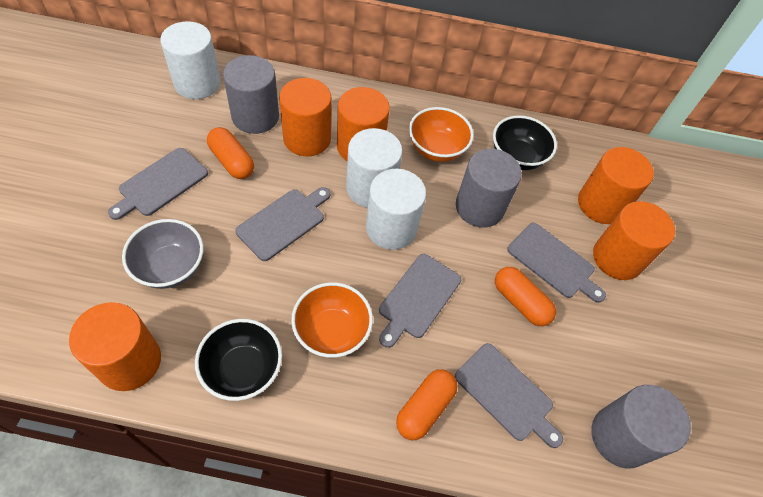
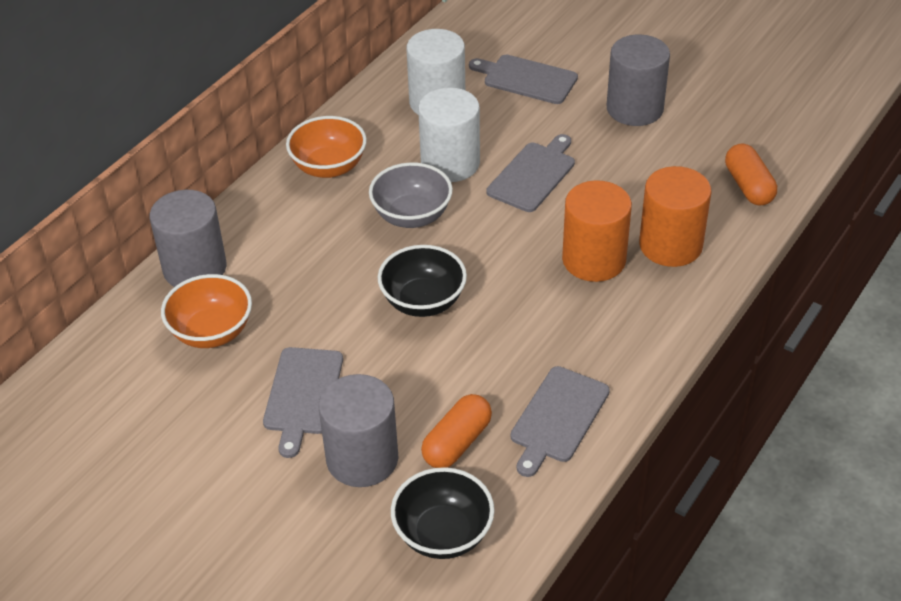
grey cutting board: [108,148,208,220] [235,187,330,261] [379,254,461,348] [455,343,563,448] [507,223,606,303] = 5 -> [263,347,343,458] [469,55,578,104] [486,134,575,212] [510,366,610,477] = 4
orange capsule: [207,127,254,179] [396,369,458,440] [495,267,556,326] = 3 -> [421,394,492,468] [725,144,777,206] = 2
orange cylinder: [69,302,161,391] [279,78,332,157] [337,87,390,161] [578,147,654,224] [593,201,675,280] = 5 -> [562,180,632,282] [639,166,711,267] = 2
white cylinder: [160,21,220,99] [346,128,403,208] [366,169,426,250] = 3 -> [406,29,465,115] [418,88,480,182] = 2

